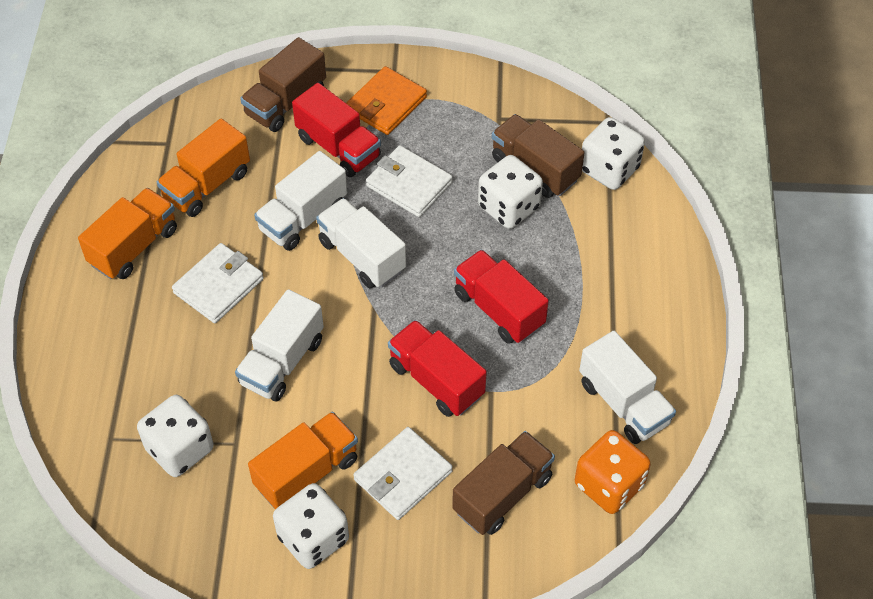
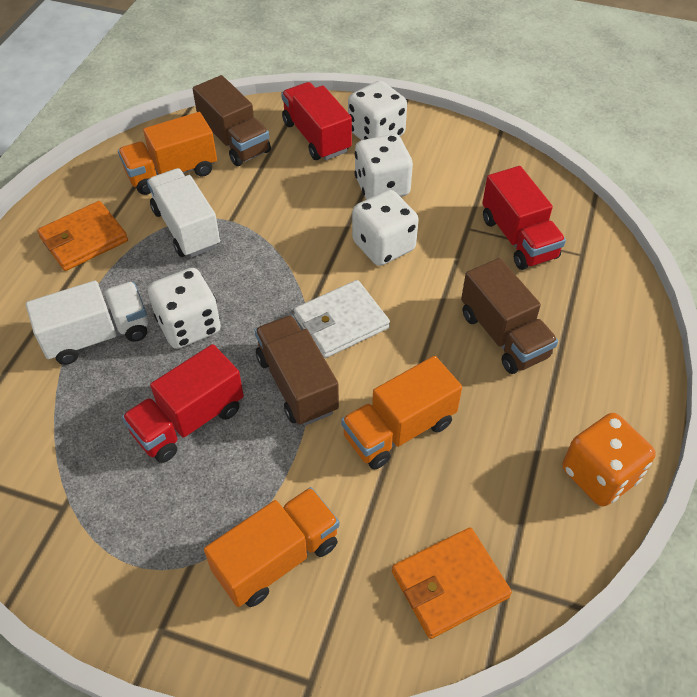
orange wallet: [346,66,427,135] = 1 -> [37,201,128,271] [392,527,512,639] = 2
white truck: [235,289,324,401] [254,151,347,251] [316,198,406,288] [579,331,676,444] = 4 -> [26,281,148,365] [147,168,220,258] = 2
white wallet: [172,243,264,323] [353,427,453,520] [366,145,453,217] = 3 -> [294,280,390,358] = 1

